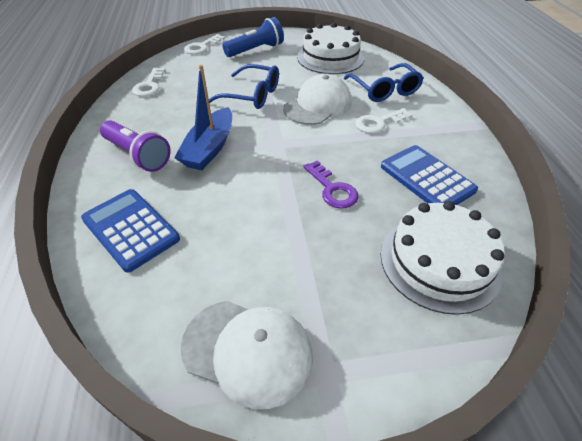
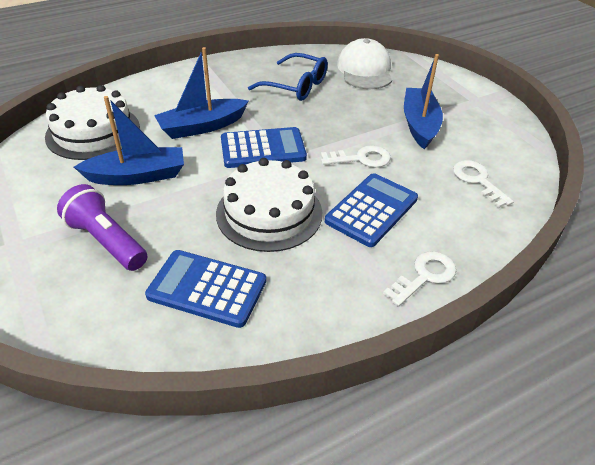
blue boat: [174,65,232,170] = 1 -> [74,96,184,185] [154,47,249,139] [404,54,443,149] = 3
blue calculator: [81,189,180,273] [381,145,478,205] = 2 -> [145,250,266,328] [221,127,307,168] [325,173,418,247] = 3
blue flashlight: [222,17,284,57] = 1 -> none = 0
blue glasses: [209,64,279,109] [344,63,424,102] = 2 -> [248,53,328,101] = 1
purple key: [303,160,358,209] = 1 -> none = 0
white cap: [181,301,313,409] [283,74,351,125] = 2 -> [337,38,392,89] = 1

